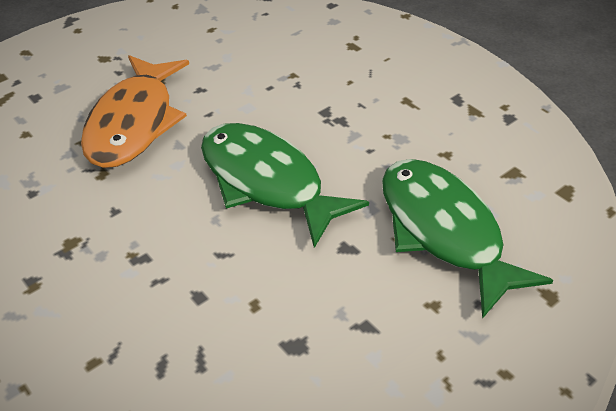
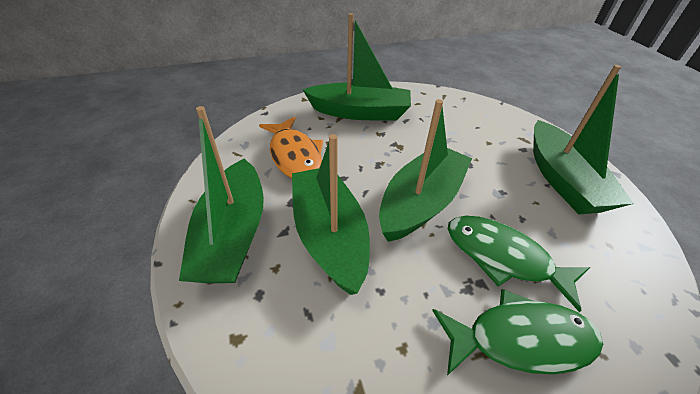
green boat: none = 0 -> [179,106,264,283] [292,134,370,295] [303,13,411,121] [379,99,472,242] [533,65,634,215] = 5

